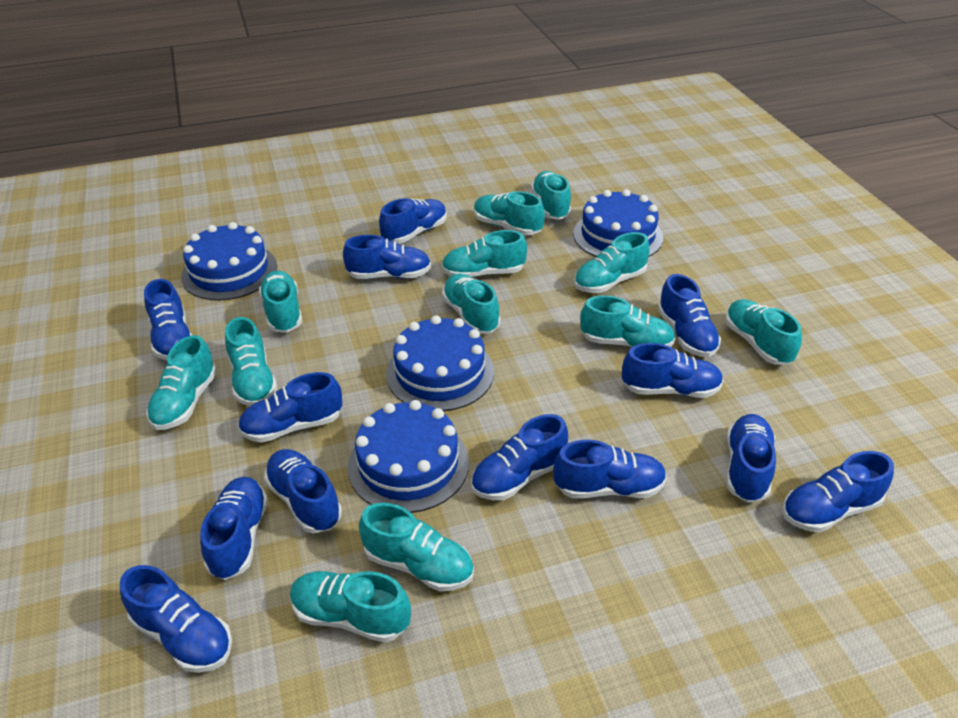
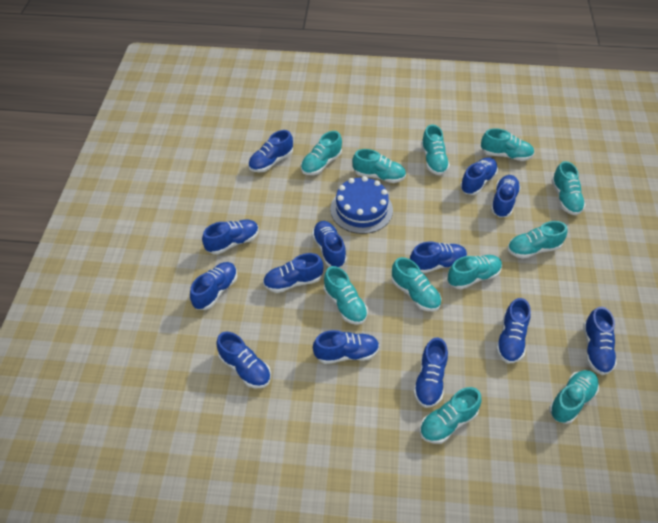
blue cake: [181,222,277,301] [348,400,469,513] [386,315,494,411] [573,189,663,257] = 4 -> [330,176,393,234] = 1
turquoise shoe: [146,335,217,430] [225,317,277,406] [259,271,302,333] [290,571,411,642] [359,503,474,591] [441,230,527,278] [442,273,501,334] [474,191,545,235] [531,171,571,220] [574,232,650,293] [580,295,675,348] [725,299,802,365] = 12 -> [301,131,342,175] [324,266,368,325] [353,149,406,183] [391,257,441,311] [420,387,482,444] [421,124,450,175] [448,255,502,289] [481,128,534,161] [508,221,568,259] [549,370,599,424] [551,161,586,215] = 11

